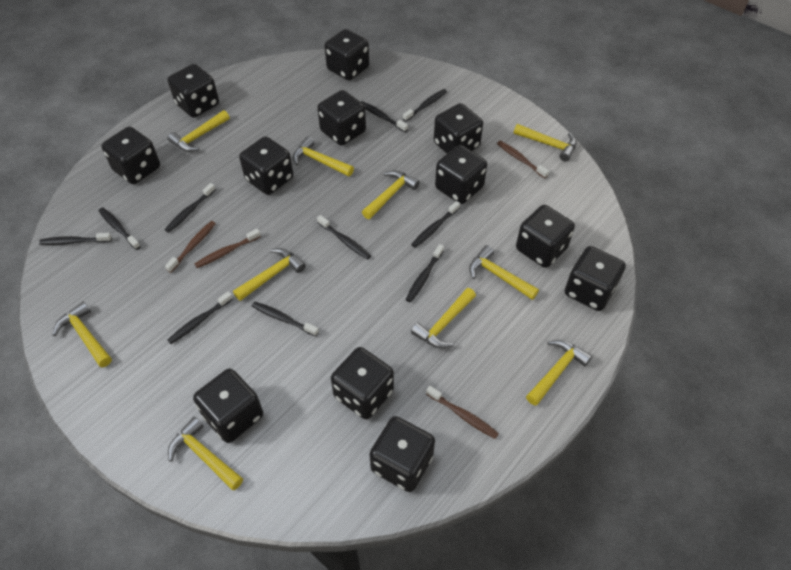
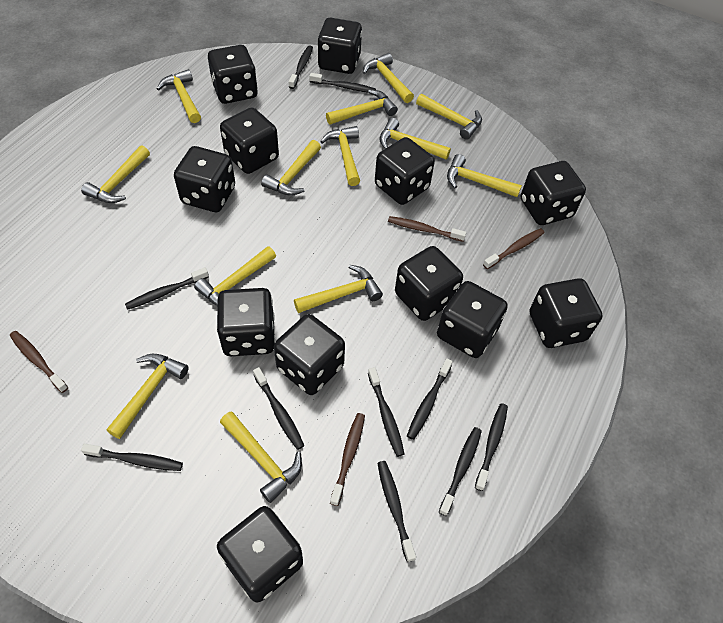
yellow hammer: [53,302,112,367] [168,110,230,152] [168,417,243,490] [233,248,306,301] [292,137,354,176] [362,170,420,219] [411,288,476,348] [469,245,539,300] [514,124,577,162] [526,340,592,406] = 10 -> [81,145,150,203] [106,354,189,439] [156,69,201,123] [194,246,276,306] [220,411,302,503] [261,140,321,196] [294,265,383,313] [320,126,360,186] [326,90,398,125] [363,53,414,103] [380,118,451,160] [416,94,482,140] [447,154,522,197] = 13

